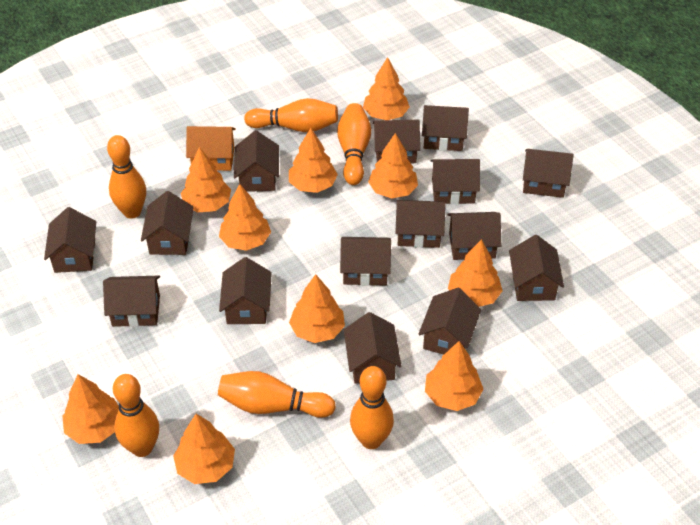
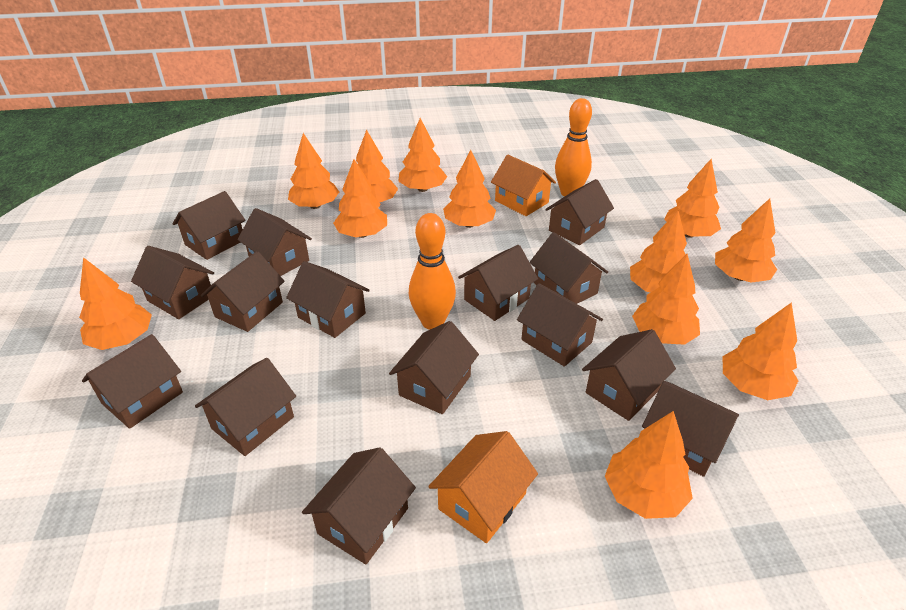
orange bowling pin: [107,135,146,219] [113,374,159,457] [218,371,336,418] [244,98,338,132] [337,103,371,185] [350,366,394,449] = 6 -> [409,213,456,330] [555,98,592,197] = 2
orange house: [186,126,236,171] = 1 -> [428,431,538,543] [491,155,556,216] = 2
orange tree: [62,374,119,444] [173,414,235,484] [181,147,231,213] [219,184,271,251] [289,128,338,193] [289,274,345,343] [363,57,410,120] [368,133,418,199] [425,341,483,411] [448,239,502,307] = 10 -> [79,257,152,350] [288,133,339,209] [333,159,387,238] [356,129,398,203] [398,118,447,192] [443,150,496,228] [605,411,693,519] [630,211,687,293] [632,254,700,345] [664,159,721,238] [715,198,777,283] [723,302,799,400] = 12

